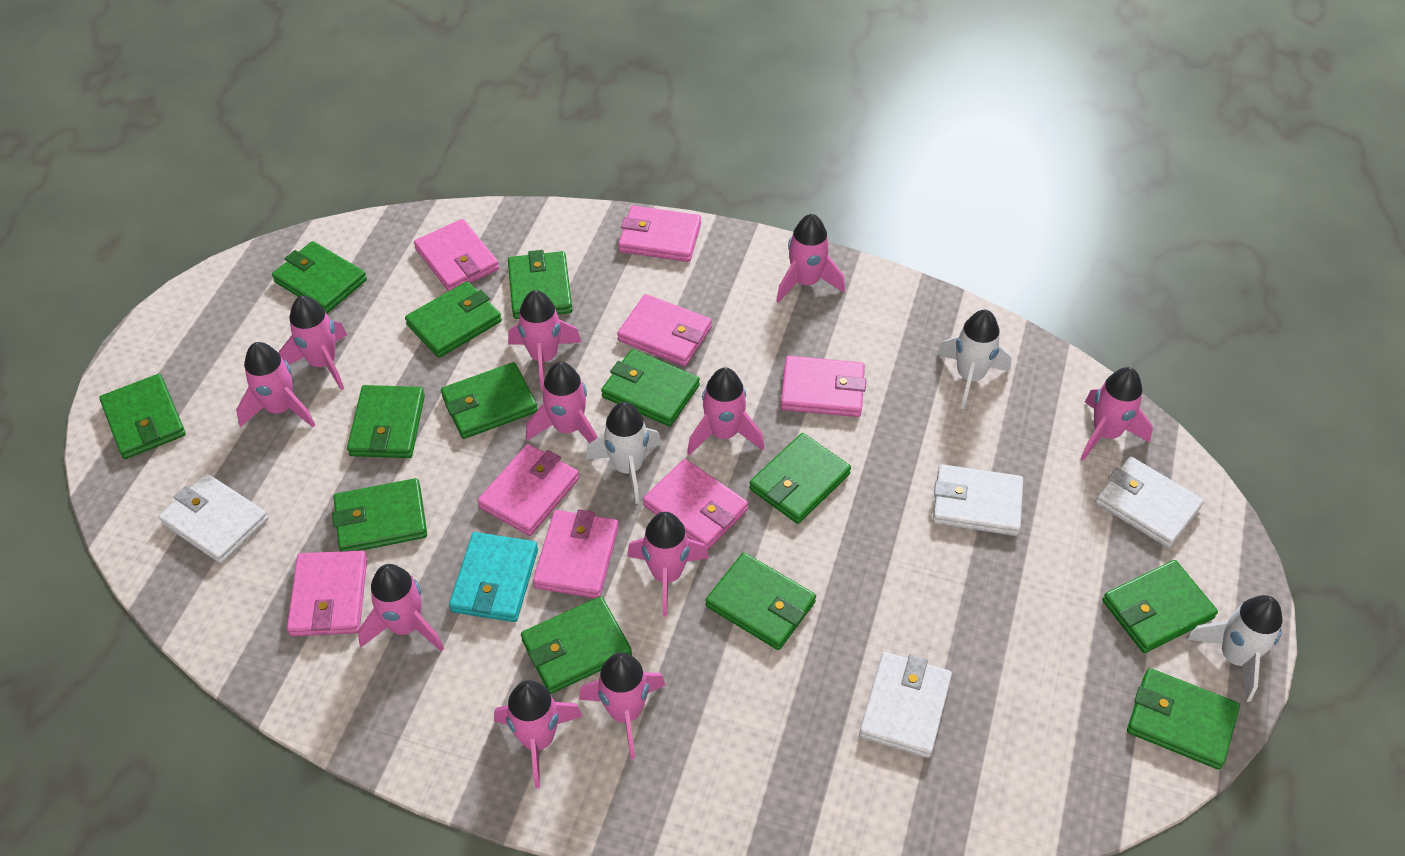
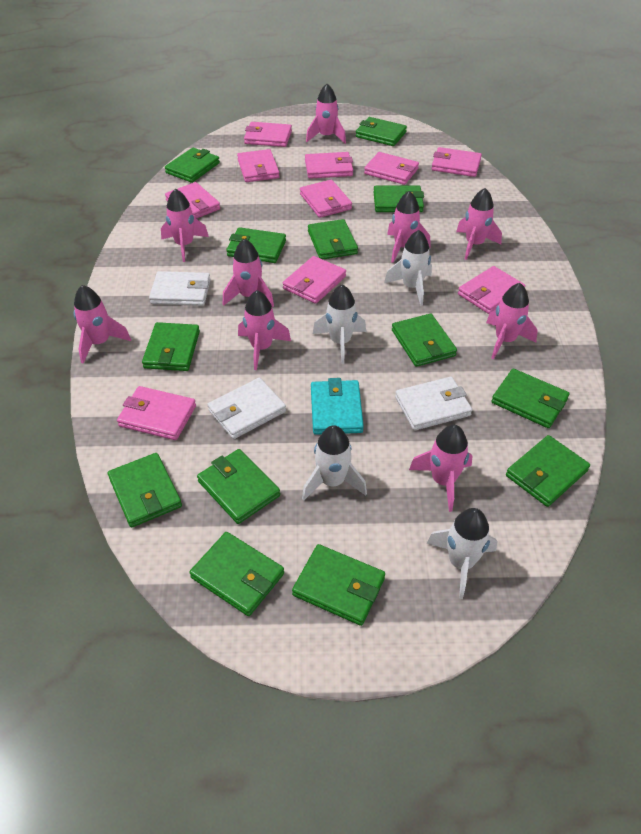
pink rocket: [236,342,315,427] [279,296,347,390] [358,564,444,652] [494,680,583,788] [508,290,581,390] [526,362,598,443] [579,652,666,759] [627,512,709,617] [687,368,764,455] [776,214,845,303] [1080,367,1153,461] = 11 -> [74,285,131,364] [161,189,209,262] [223,239,274,307] [238,290,291,370] [306,84,346,143] [387,191,431,263] [409,425,473,512] [456,188,502,260] [486,283,538,359] = 9
pink wallet: [287,551,367,636] [414,219,499,291] [478,444,579,536] [533,509,619,598] [617,294,712,366] [618,206,701,262] [643,459,748,550] [780,356,866,417] = 8 -> [117,386,196,440] [165,182,220,218] [237,149,280,182] [244,122,292,147] [283,256,346,304] [300,180,352,218] [305,152,353,179] [364,152,419,185] [431,147,482,177] [458,266,525,314] = 10
white rocket: [586,402,662,504] [937,310,1011,409] [1186,595,1282,702] = 3 -> [302,425,367,500] [313,284,366,364] [384,230,432,306] [427,508,498,599] = 4
white wallet: [159,473,268,564] [859,652,952,758] [933,464,1023,536] [1095,457,1204,548] = 4 -> [149,271,211,306] [207,377,286,439] [395,377,472,431] = 3

